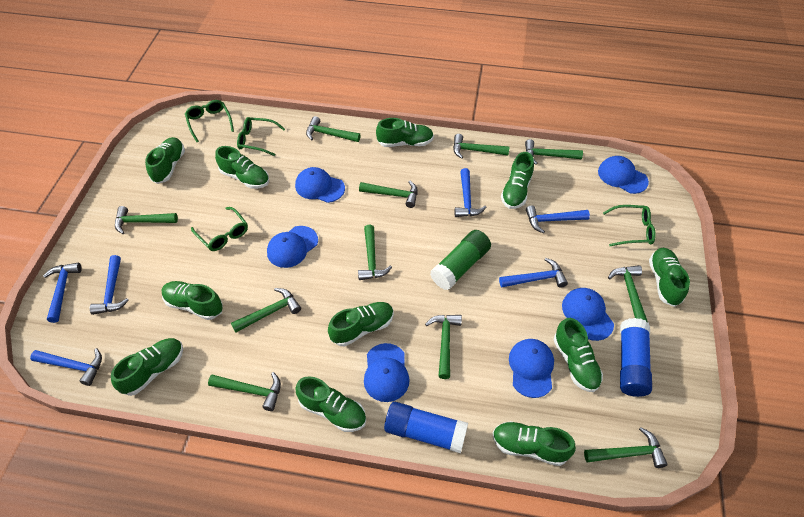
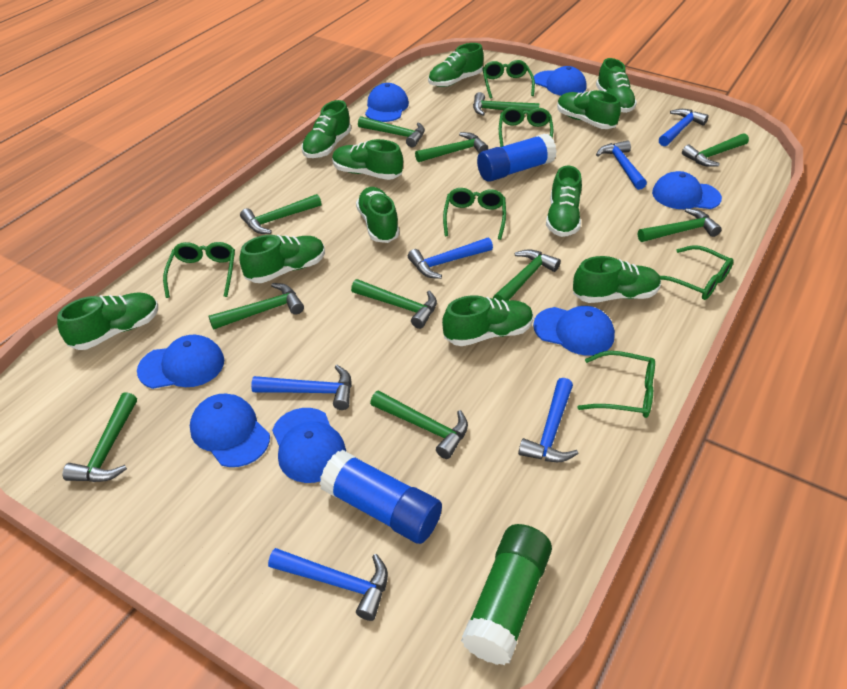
blue cap: [267,226,318,268] [295,167,345,203] [364,343,410,402] [509,339,554,398] [562,288,614,341] [598,156,649,194] = 6 -> [137,335,224,389] [190,394,270,467] [272,408,346,483] [365,83,409,122] [533,306,615,356] [534,66,587,96] [652,171,722,209] = 7
green glasses: [185,100,234,142] [191,207,248,251] [237,117,285,156] [603,205,656,246] = 4 -> [163,242,235,298] [443,188,506,240] [483,60,535,99] [499,107,553,147] [577,351,655,418] [660,245,734,300] = 6

